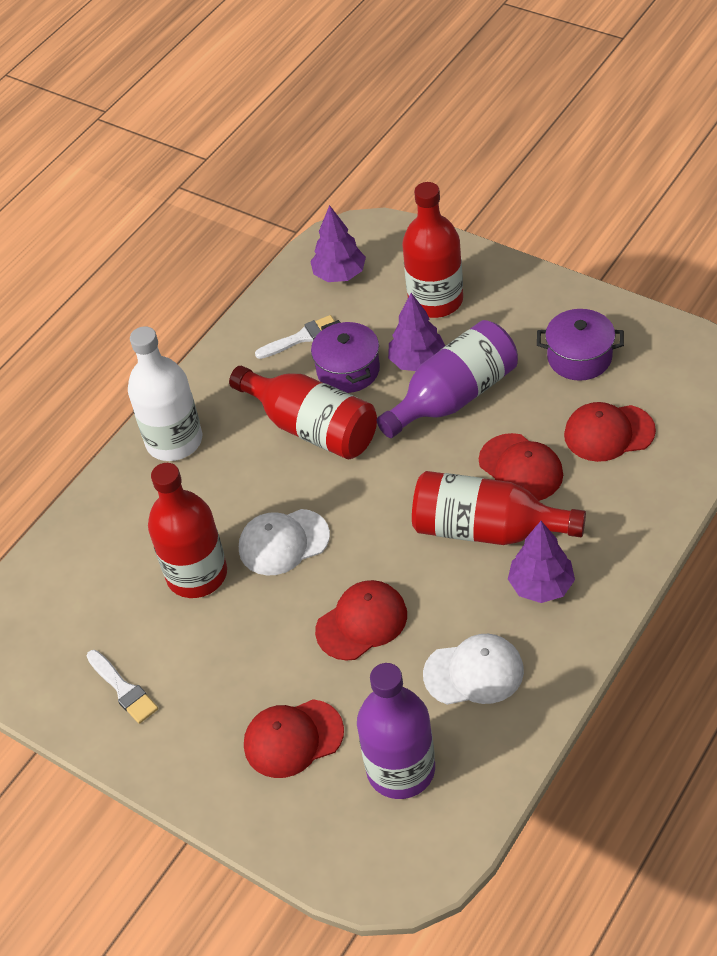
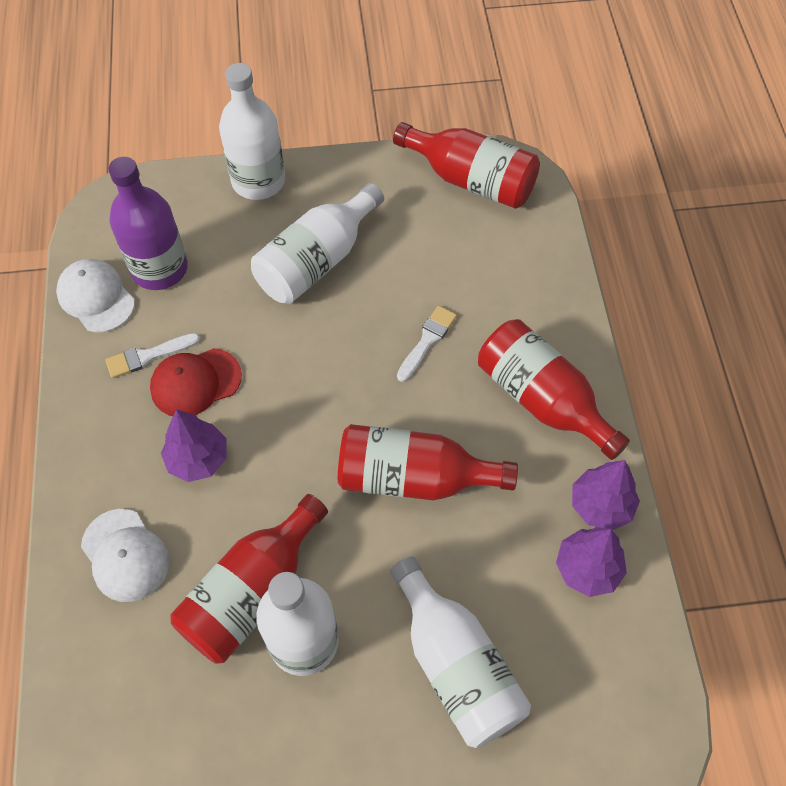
purple bottle: [357,663,435,799] [376,320,518,438] = 2 -> [109,157,188,290] = 1
purple pot: [311,320,380,393] [537,309,624,381] = 2 -> none = 0
red cap: [244,699,344,778] [315,580,407,661] [479,433,563,501] [564,402,656,462] = 4 -> [150,348,242,416] = 1
white bottle: [128,326,202,461] = 1 -> [219,63,285,200] [251,183,384,304] [256,572,338,676] [390,556,531,748] = 4

